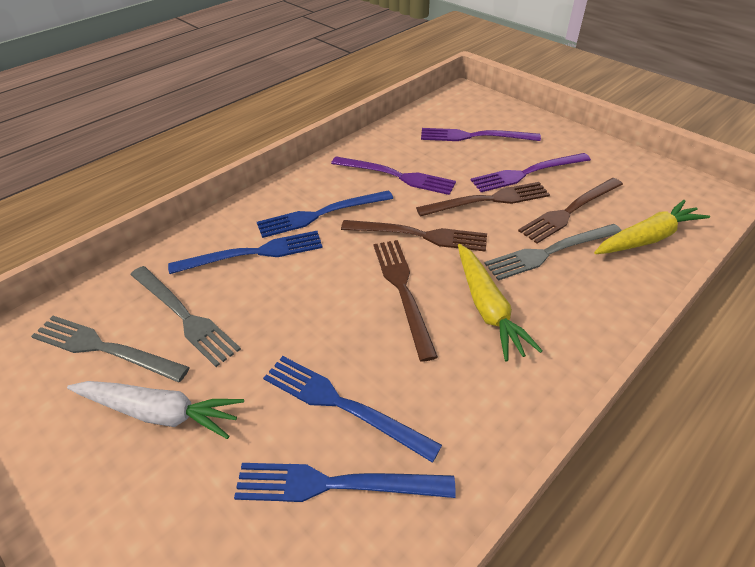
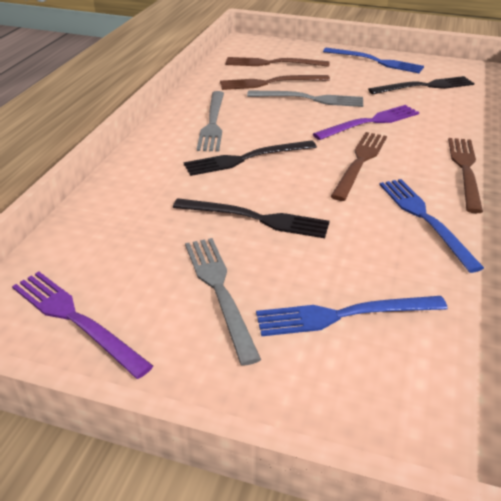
black fork: none = 0 -> [173,198,330,238] [184,140,317,176] [368,76,474,94] = 3
blue fork: [168,231,323,274] [234,463,456,502] [257,190,393,238] [263,356,442,463] = 4 -> [256,296,448,337] [323,48,424,73] [379,179,484,273] = 3
purple fork: [331,156,456,195] [421,128,541,141] [471,153,591,192] = 3 -> [12,271,153,379] [313,105,419,140] = 2
white carrot: [67,381,244,439] = 1 -> none = 0
yellow carrot: [458,244,543,362] [594,200,710,254] = 2 -> none = 0

